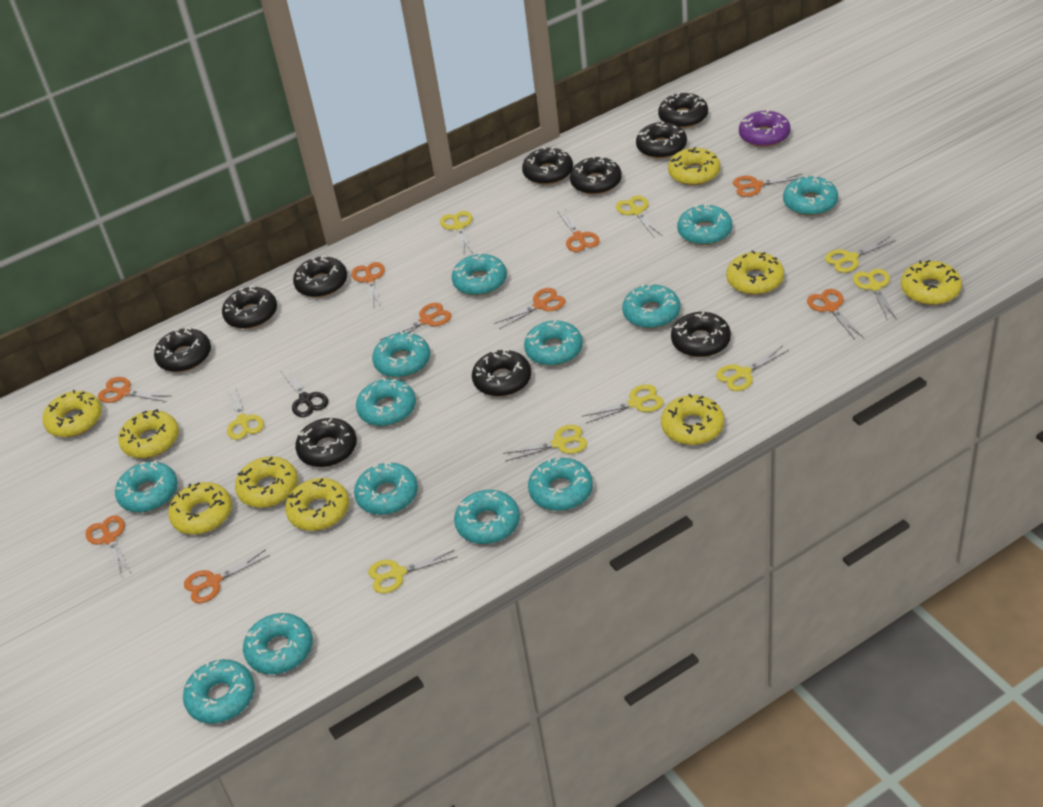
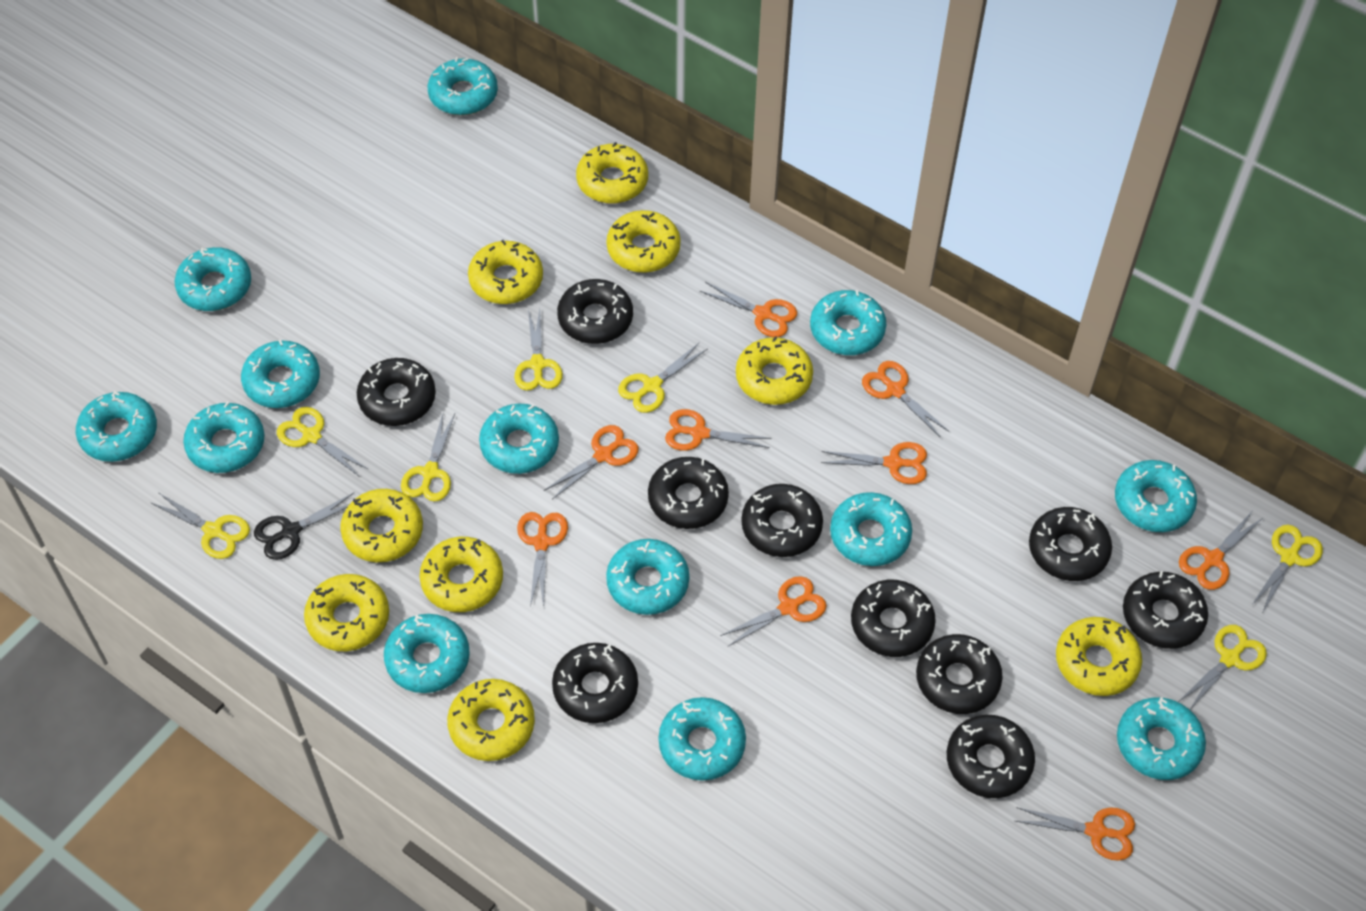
purple donut: [739,110,790,147] = 1 -> none = 0
yellow scissors: [226,385,264,440] [368,550,457,593] [440,211,473,254] [503,425,587,461] [582,384,664,423] [616,195,662,237] [716,346,789,391] [825,237,896,273] [853,269,897,321] = 9 -> [151,493,250,559] [277,407,368,477] [401,414,455,502] [514,309,563,391] [618,343,707,413] [1178,625,1267,709] [1251,525,1323,614] = 7

